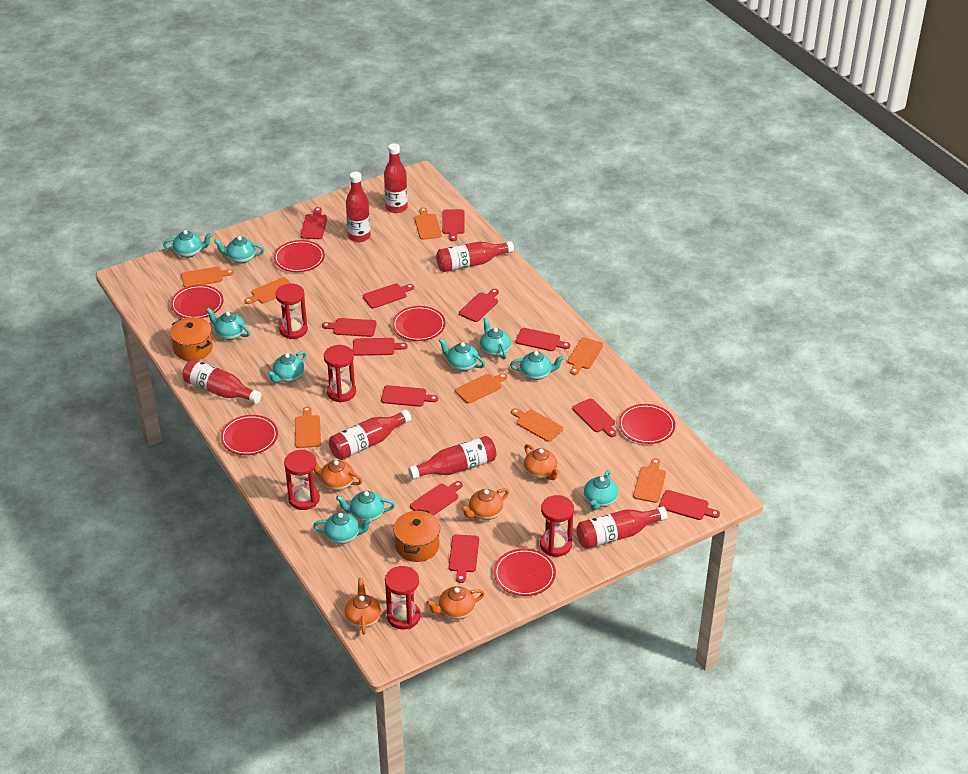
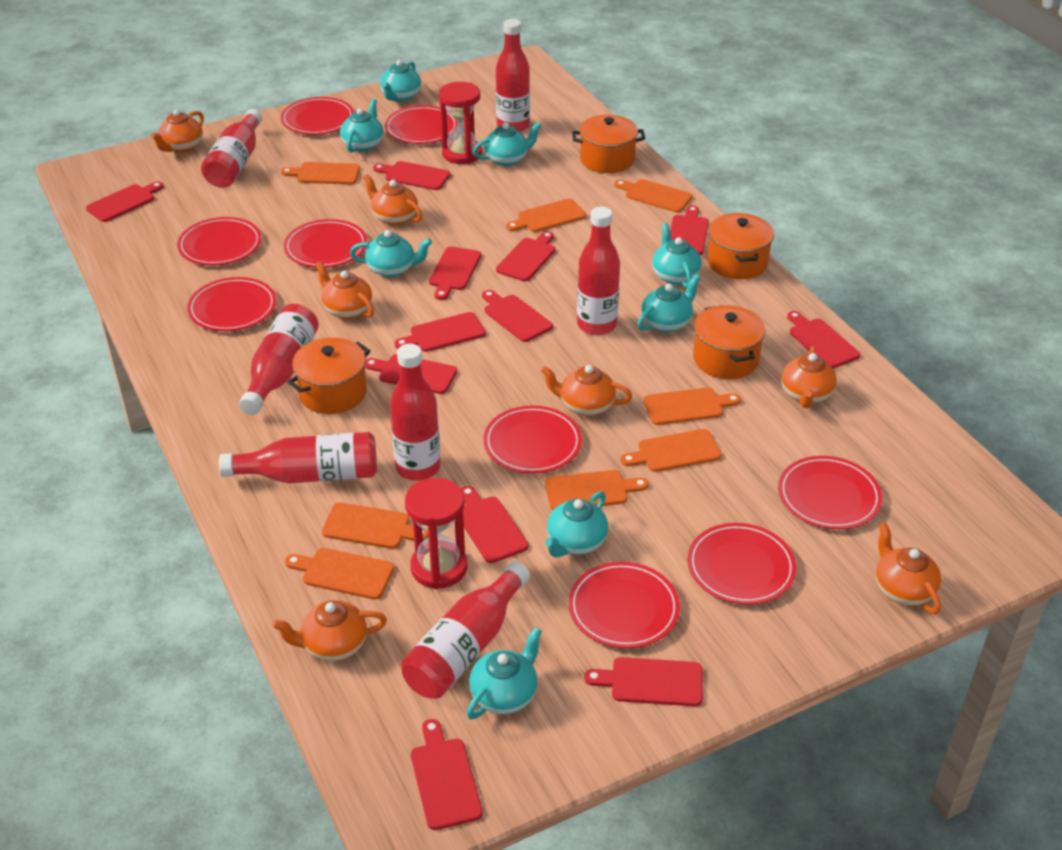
orange pot: [170,317,213,361] [393,509,440,562] = 2 -> [288,337,371,414] [572,115,645,173] [693,305,766,379] [707,213,774,279] = 4
orange teapot: [314,460,362,491] [344,578,381,635] [426,586,485,620] [461,488,509,520] [524,444,559,480] = 5 -> [151,109,204,153] [272,600,387,661] [315,261,374,319] [363,174,423,225] [541,365,632,416] [781,346,837,408] [876,522,941,614] = 7
red hourglass: [276,283,308,339] [284,449,320,510] [324,345,356,403] [385,566,421,630] [540,495,574,557] = 5 -> [405,478,467,589] [439,82,482,164] = 2
red plate: [170,285,223,318] [220,415,278,455] [274,240,325,272] [392,306,446,341] [494,548,556,596] [618,404,675,444] = 6 -> [177,217,261,265] [187,277,276,331] [281,97,354,135] [284,219,367,268] [385,105,458,144] [484,405,582,474] [568,562,680,648] [687,523,796,605] [778,456,882,529] = 9
turquoise teapot: [163,230,212,258] [206,308,250,340] [214,236,264,264] [267,351,307,383] [313,512,372,544] [336,491,395,522] [439,338,485,371] [480,317,511,359] [510,351,564,380] [584,470,618,510] = 10 -> [340,99,384,153] [350,230,432,277] [380,60,421,102] [467,627,542,719] [473,122,541,166] [545,491,608,557] [637,275,700,332] [652,223,702,288] = 8

